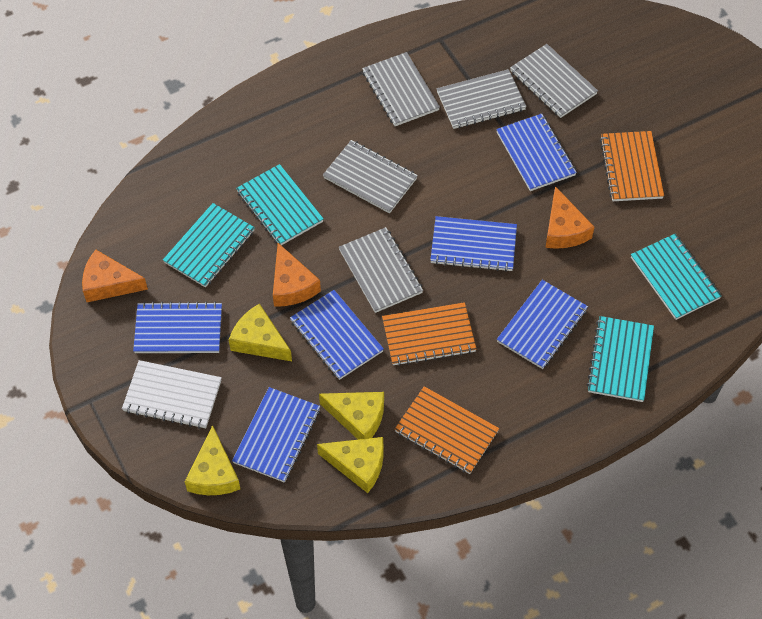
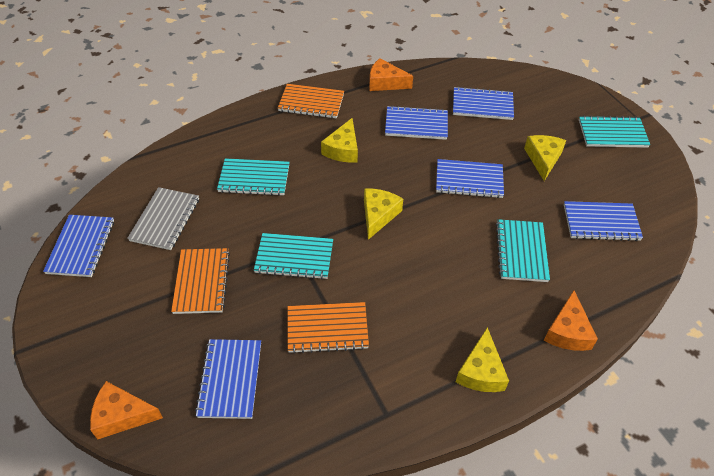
grey notebook: [323,140,418,214] [339,227,423,313] [362,52,440,126] [437,69,527,129] [510,44,598,118] = 5 -> [127,187,199,250] = 1
white notebook: [122,360,222,429] = 1 -> none = 0

